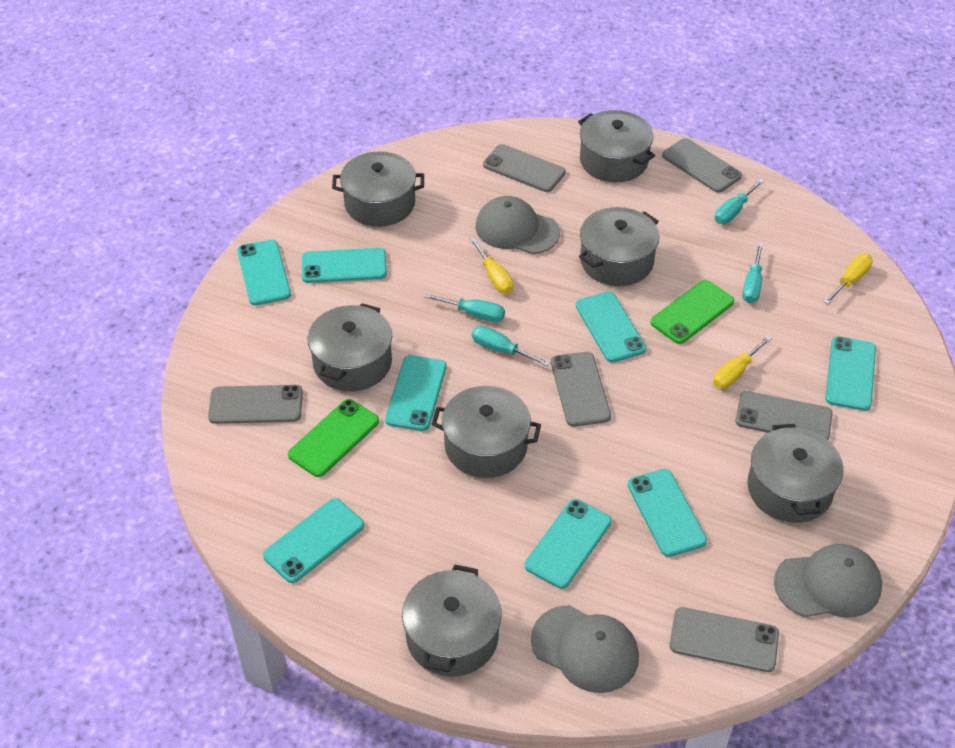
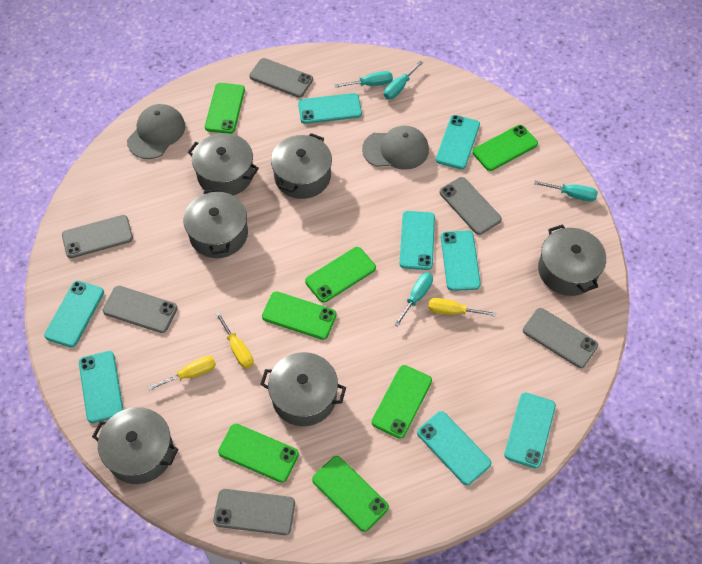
green phone: [288,399,379,477] [650,280,734,344] = 2 -> [205,83,245,134] [218,424,299,483] [262,291,337,340] [305,247,376,303] [312,456,389,532] [372,365,432,439] [472,125,538,171] = 7
grey cap: [476,196,560,254] [531,605,639,693] [774,544,882,617] = 3 -> [127,104,185,159] [362,126,429,170] = 2
grey pot: [308,303,392,392] [332,151,424,227] [402,565,502,677] [431,386,541,478] [578,110,655,182] [579,207,659,286] [747,424,844,523] = 7 -> [92,407,178,484] [184,189,248,258] [188,133,259,195] [260,352,346,426] [271,133,332,199] [538,224,606,296] = 6

